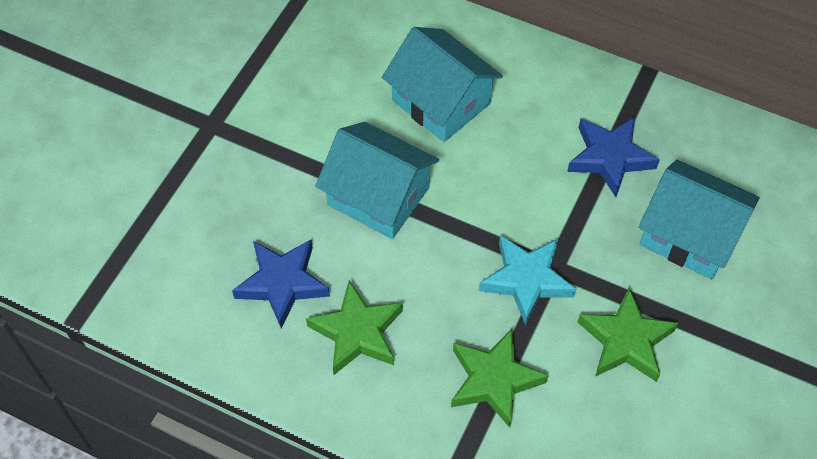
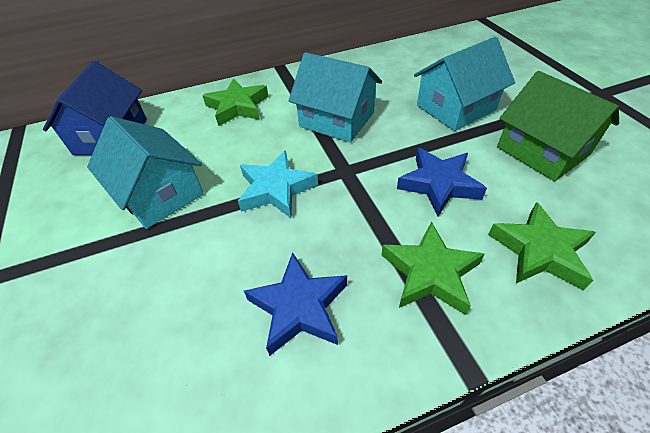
blue house: none = 0 -> [43,61,147,155] = 1
green house: none = 0 -> [497,71,619,181] = 1

